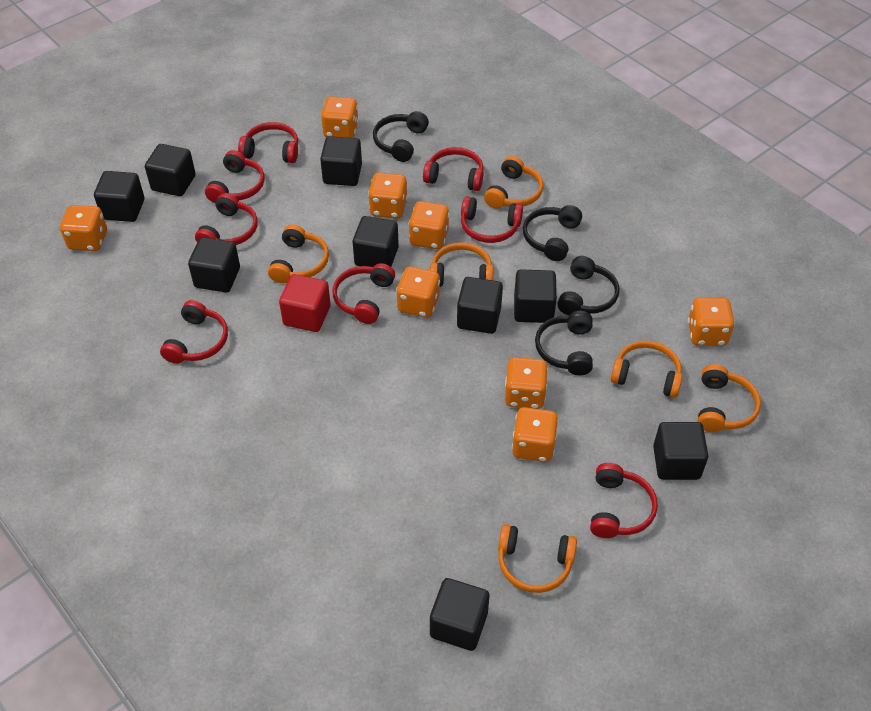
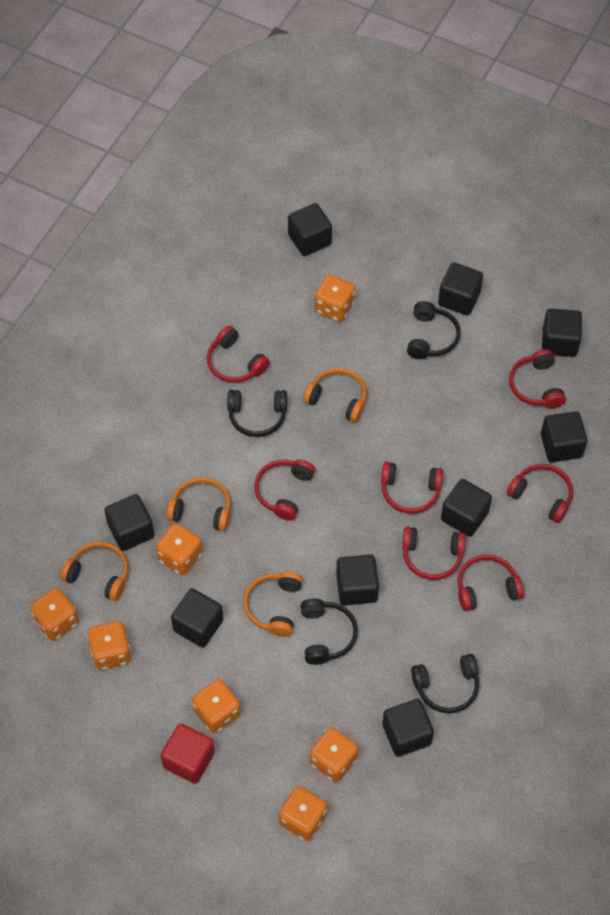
orange dice: [60,205,107,251] [321,96,359,138] [368,172,408,219] [396,266,440,318] [409,201,449,249] [505,357,548,409] [512,407,558,462] [688,298,735,346] = 8 -> [30,588,79,641] [87,621,131,670] [156,523,203,575] [192,679,241,733] [279,786,327,841] [310,727,358,782] [315,274,355,322] = 7
orange headphones: [268,224,329,283] [430,242,493,287] [484,156,543,209] [498,524,577,593] [611,341,683,398] [698,364,761,432] = 6 -> [60,542,128,601] [166,477,231,531] [243,571,303,637] [303,368,367,422] = 4
red headphones: [160,300,228,364] [195,193,258,245] [205,150,265,203] [238,122,298,163] [332,263,395,324] [423,147,484,191] [461,196,523,243] [590,463,658,538] = 8 -> [207,326,270,383] [254,459,315,521] [381,462,444,514] [402,527,466,580] [457,554,524,611] [507,464,573,523] [509,349,566,409] = 7

